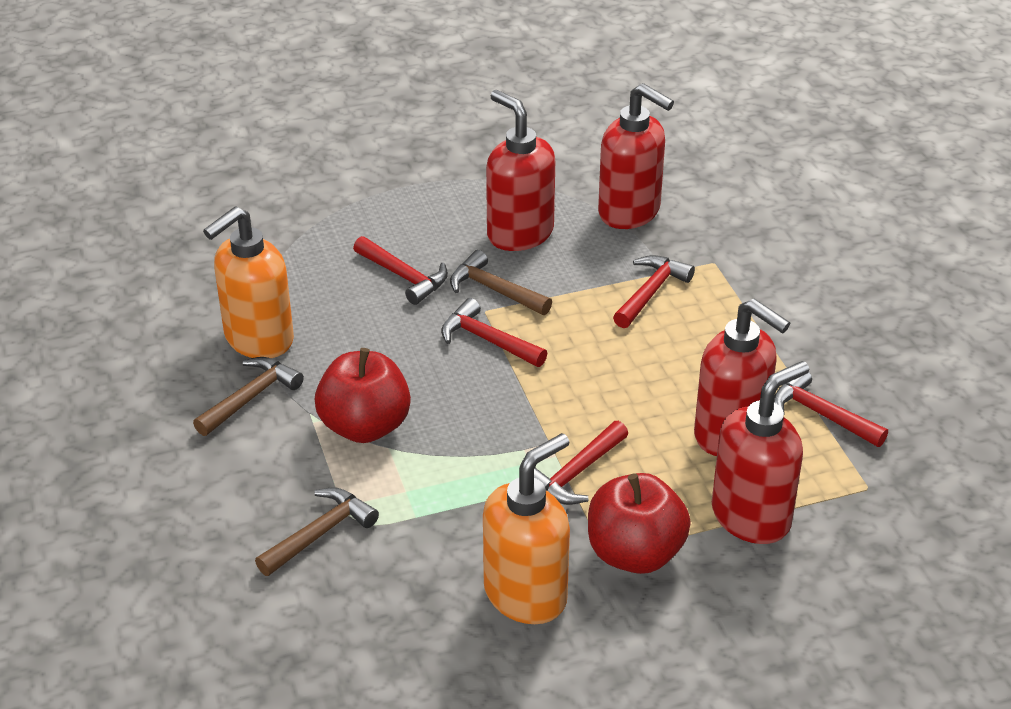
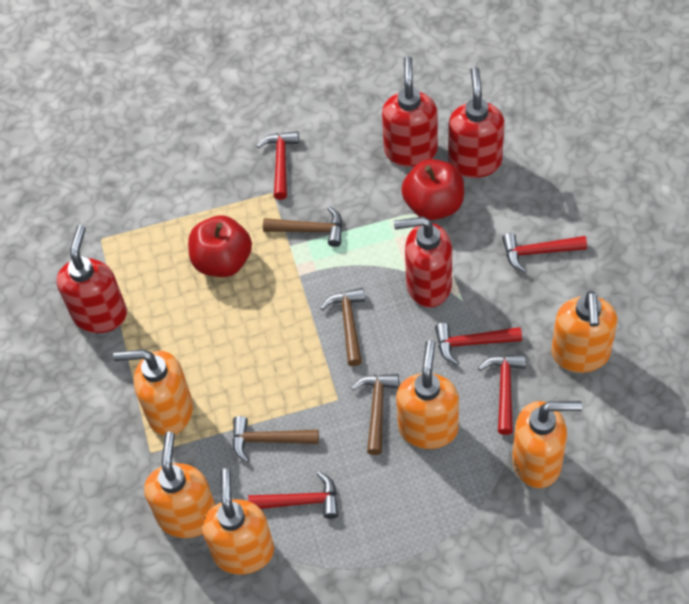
brown hammer: [193,357,304,436] [255,488,379,576] [450,250,552,315] = 3 -> [232,416,319,463] [263,206,342,247] [320,288,365,366] [351,374,399,455] = 4
orange soap dispenser: [203,206,294,358] [483,433,570,624] = 2 -> [113,349,193,436] [144,432,216,538] [202,469,274,575] [396,340,459,449] [512,401,582,488] [551,291,618,373] = 6

